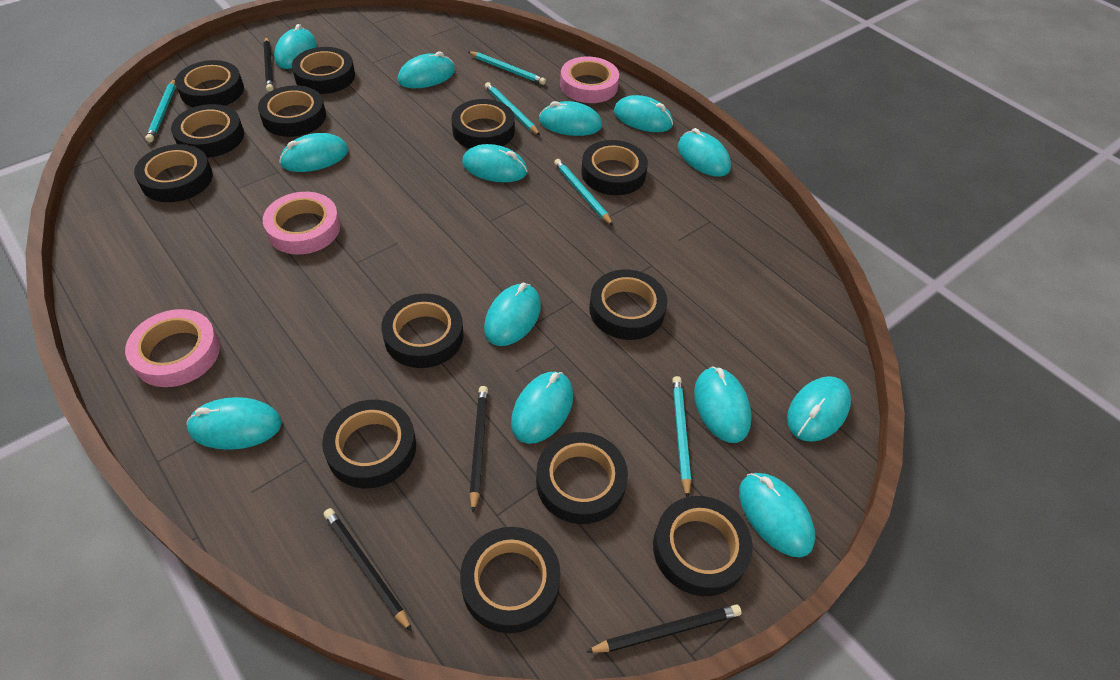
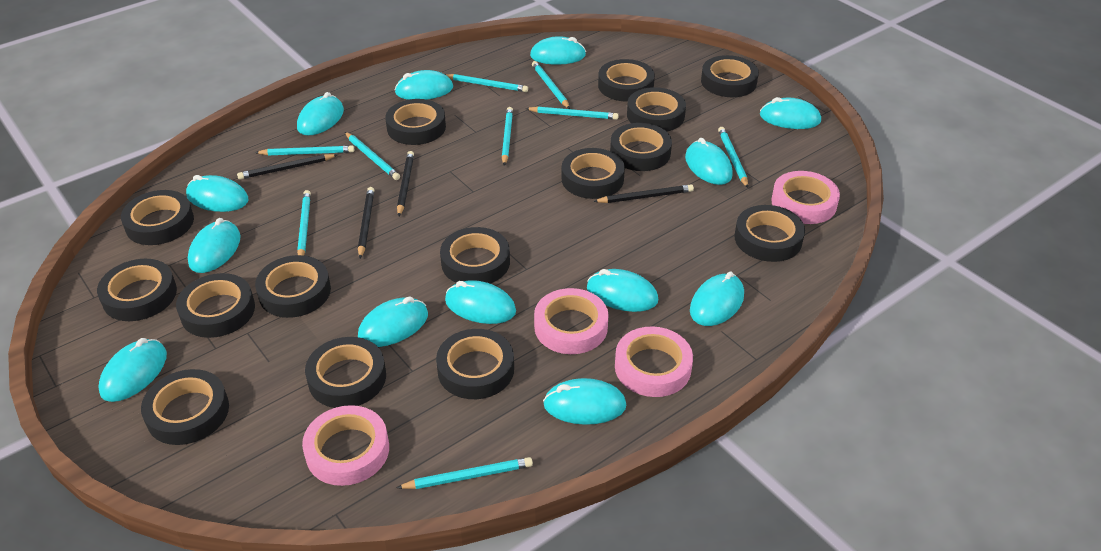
black tape: [134,144,213,202] [171,104,244,158] [175,60,244,107] [258,86,326,137] [292,47,355,94] [322,400,416,488] [381,293,464,368] [452,99,515,148] [460,527,561,633] [536,432,628,524] [581,140,648,195] [589,270,667,340] [653,496,753,596] = 13 -> [97,259,177,321] [121,190,194,245] [141,369,229,445] [176,273,255,338] [255,255,331,318] [305,337,386,408] [385,99,446,145] [436,329,514,399] [440,227,510,284] [561,148,625,199] [598,59,655,102] [610,123,672,171] [627,87,686,132] [701,55,759,97] [734,205,805,262] = 15
pink tape: [125,309,220,387] [263,192,340,254] [560,56,619,103] = 3 -> [302,405,389,486] [534,288,609,354] [615,326,693,397] [771,171,840,224] = 4
turquoise pencil: [145,79,175,142] [468,51,546,85] [485,82,540,135] [554,159,613,226] [672,376,691,497] = 5 -> [255,145,354,156] [297,190,311,256] [345,132,400,180] [396,457,533,489] [445,74,528,92] [502,107,513,166] [525,106,619,120] [532,61,570,109] [718,127,748,188] = 9

